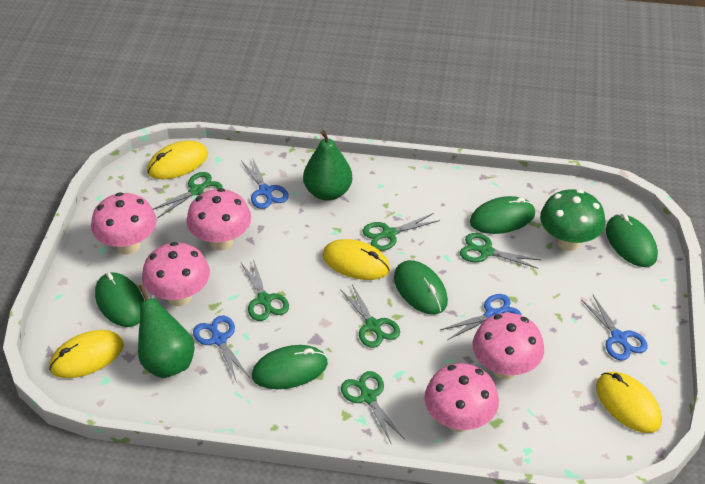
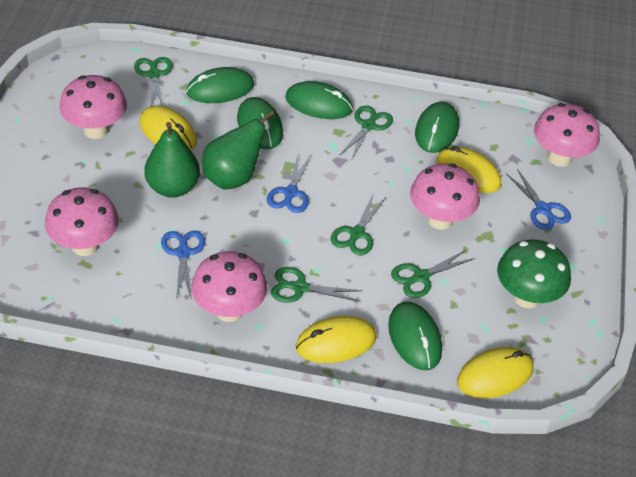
blue scissors: [193,316,250,383] [241,157,288,209] [440,294,522,340] [582,295,648,360] = 4 -> [161,231,205,300] [267,152,312,213] [506,169,571,230] = 3
green scissors: [153,172,223,218] [241,259,289,321] [340,284,400,348] [341,371,404,445] [362,213,440,251] [460,233,541,269] = 6 -> [134,57,173,106] [271,267,362,303] [331,193,387,255] [340,106,393,161] [391,249,475,298] = 5

